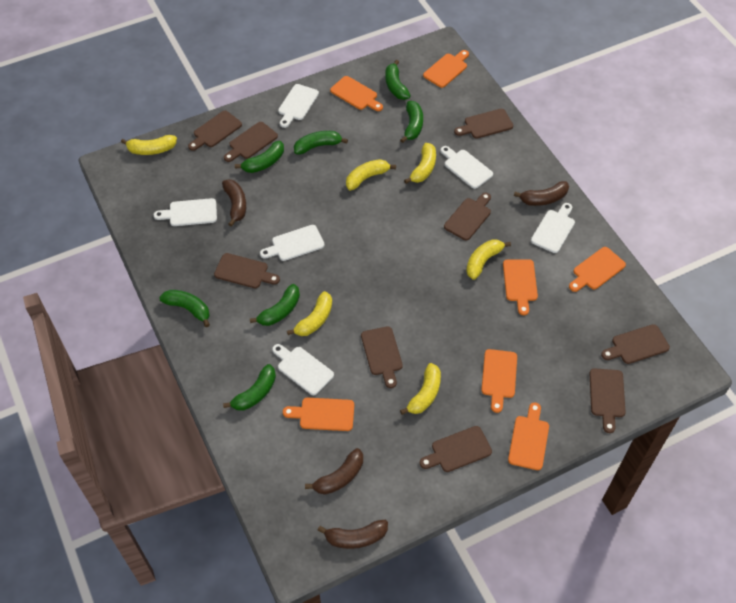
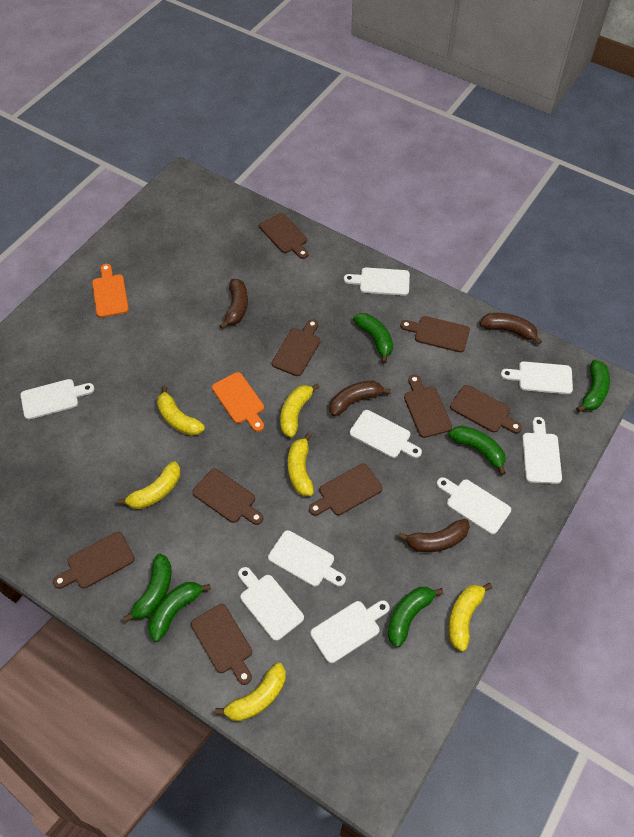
green banana: [159,290,210,327] [223,364,276,411] [235,141,284,173] [250,284,300,326] [294,131,348,154] [385,60,411,100] [400,101,423,143] = 7 -> [123,554,171,622] [148,582,211,642] [353,313,393,363] [387,587,443,648] [449,426,506,475] [576,360,610,412] = 6
orange cutting board: [283,397,354,431] [330,76,383,111] [423,50,469,88] [481,349,517,413] [503,259,538,315] [508,403,549,470] [569,247,626,292] = 7 -> [92,264,129,318] [212,372,264,432] = 2
white cutting board: [154,198,217,226] [260,225,324,261] [272,344,334,395] [278,84,319,128] [440,146,493,189] [531,203,575,253] = 6 -> [20,379,94,420] [238,567,304,641] [268,530,346,587] [310,600,390,663] [344,267,410,296] [349,410,422,458] [437,477,511,535] [500,361,573,394] [522,417,562,484] = 9

